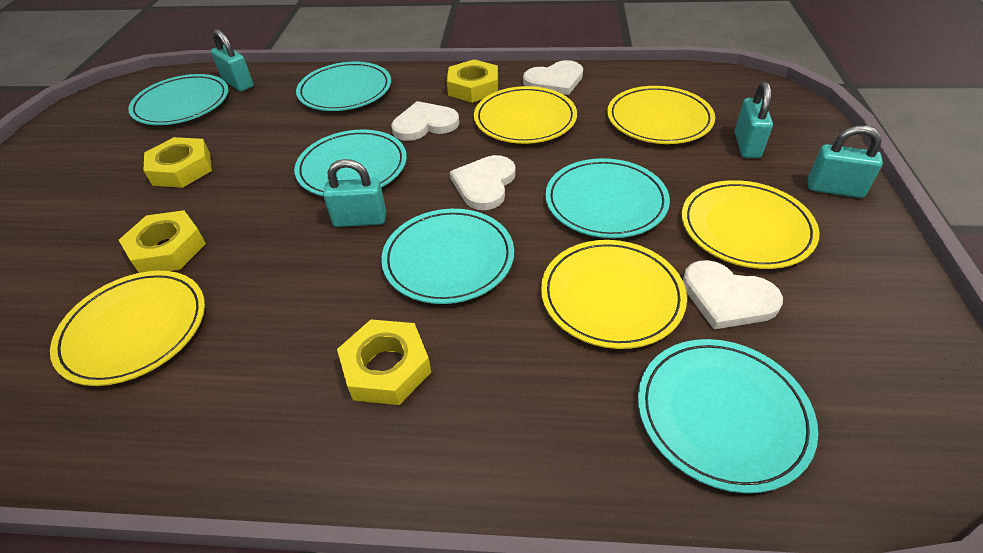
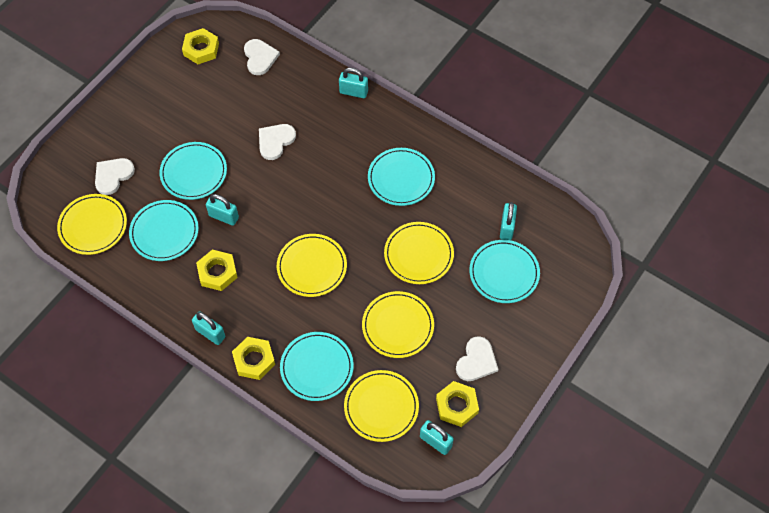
turquoise padlock: [211,29,254,91] [323,159,386,227] [735,82,773,158] [808,125,883,198] = 4 -> [192,311,225,345] [206,194,239,226] [339,68,368,98] [420,420,454,455] [500,202,517,240] = 5
turquoise plate: [128,74,229,125] [294,130,407,196] [296,62,391,111] [381,209,514,304] [545,158,670,238] [638,339,818,493] = 6 -> [129,200,199,261] [159,142,227,200] [280,332,354,401] [368,148,435,206] [469,240,540,303] = 5

